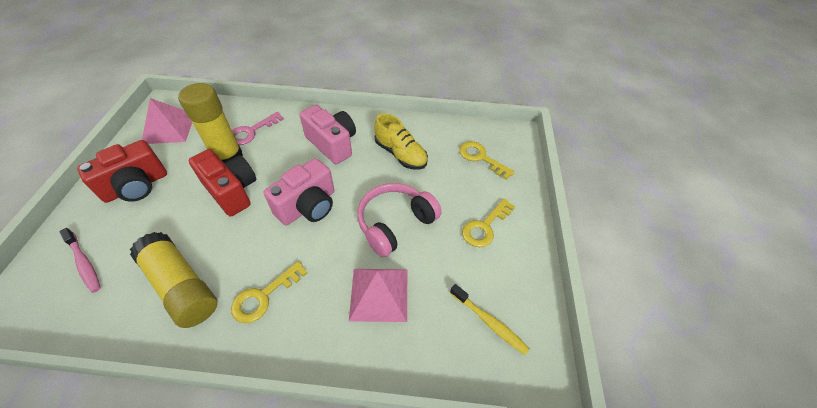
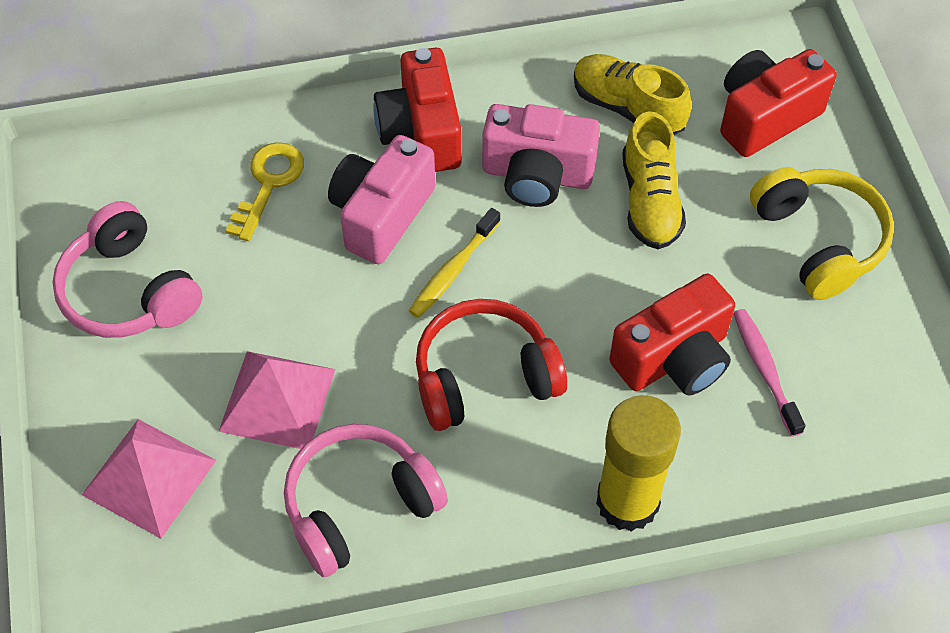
pink headphones: [357,183,442,257] = 1 -> [52,201,203,338] [284,424,448,577] = 2
pink key: [232,112,284,145] = 1 -> none = 0
red camera: [77,140,167,203] [189,149,257,217] = 2 -> [373,48,462,172] [609,274,735,396] [720,49,836,157] = 3
red headphones: none = 0 -> [416,299,567,431] = 1
yellow glue stick: [130,232,218,328] [178,83,243,163] = 2 -> [596,395,681,532] = 1
yellow headphones: none = 0 -> [750,167,894,300] = 1
yellow key: [231,261,307,323] [459,141,515,180] [462,199,515,247] = 3 -> [226,142,304,241] = 1
yellow shoe: [374,113,428,170] = 1 -> [574,54,692,135] [622,111,686,249] = 2

